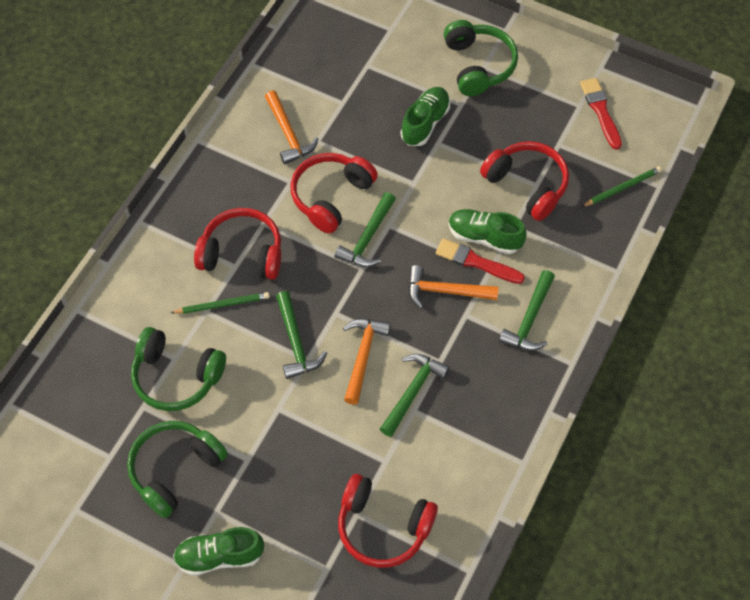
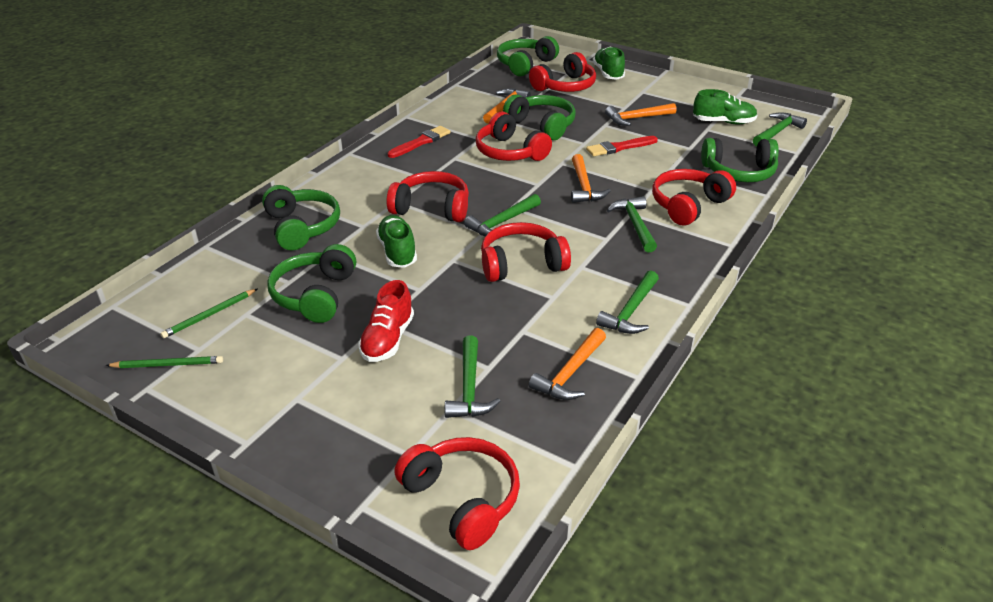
green hammer: [276,291,327,379] [335,192,396,267] [380,354,450,437] [499,270,555,351] = 4 -> [445,336,501,418] [464,194,541,237] [596,270,659,334] [607,196,657,253] [753,112,807,146] = 5
green headphones: [127,421,228,518] [131,327,226,411] [444,20,518,96] = 3 -> [262,185,340,250] [267,244,356,323] [497,36,559,76] [503,94,576,140] [701,138,779,182] = 5
orange hammer: [265,90,319,164] [343,319,391,405] [408,265,498,309] = 3 -> [483,89,531,124] [529,328,606,400] [571,154,611,203] [605,103,677,126] = 4
red headphones: [194,208,281,280] [290,153,378,234] [338,474,438,568] [480,141,569,221] = 4 -> [387,171,469,222] [394,437,520,550] [476,112,552,161] [481,222,571,282] [529,52,596,92] [652,169,736,225] = 6
red shoe: none = 0 -> [358,280,414,362] = 1

